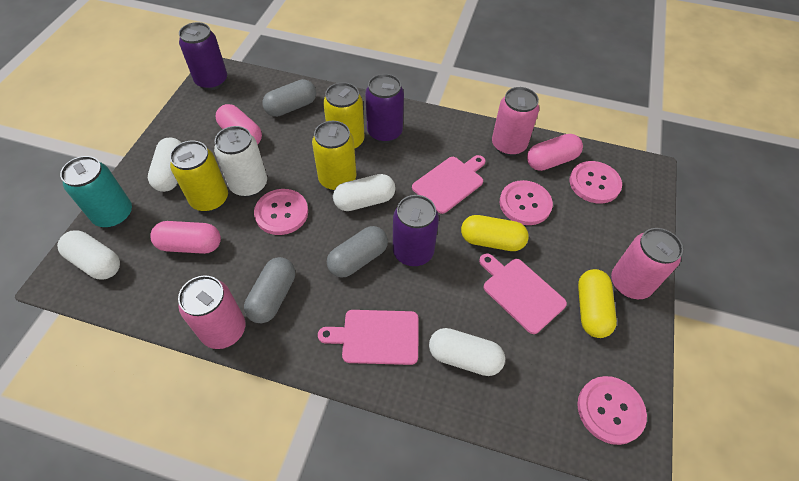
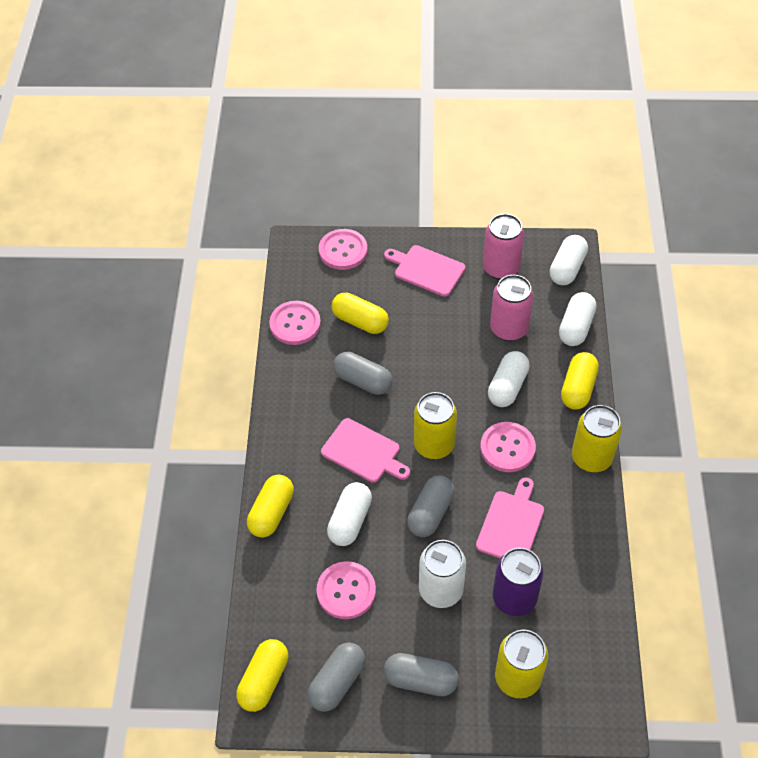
grey capsule: [244,257,295,323] [263,79,316,117] [327,226,388,278] = 3 -> [307,642,365,712] [333,352,392,395] [384,653,459,696] [407,475,455,537] = 4
pink can: [178,275,245,349] [492,87,539,156] [611,228,683,299] = 3 -> [483,214,524,280] [490,275,534,341] = 2
pink capsule: [150,221,221,254] [216,104,262,145] [527,134,583,171] = 3 -> none = 0
purple can: [179,22,227,90] [365,74,404,143] [393,195,439,266] = 3 -> [493,548,544,616] = 1
turquoise can: [60,156,132,228] = 1 -> none = 0
yellow capsule: [461,215,529,251] [578,269,617,338] = 2 -> [236,639,288,712] [247,475,294,538] [332,293,389,334] [561,352,599,410] = 4

